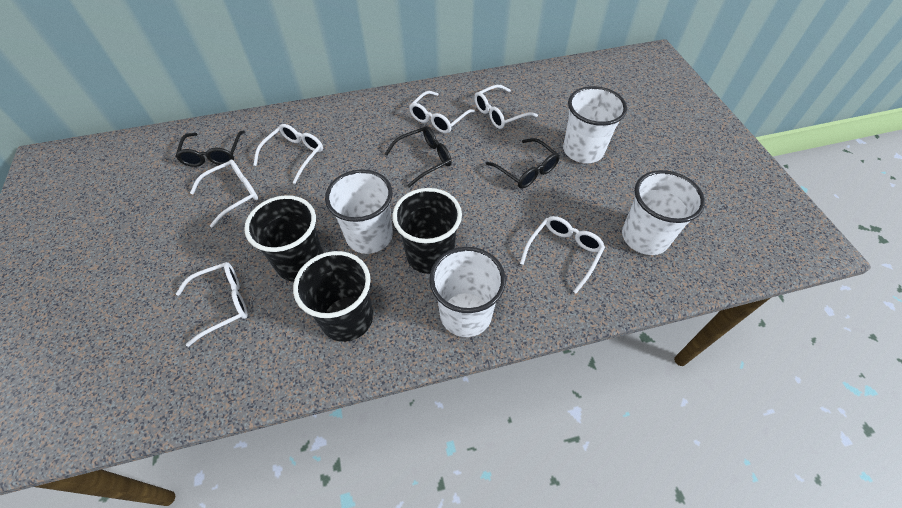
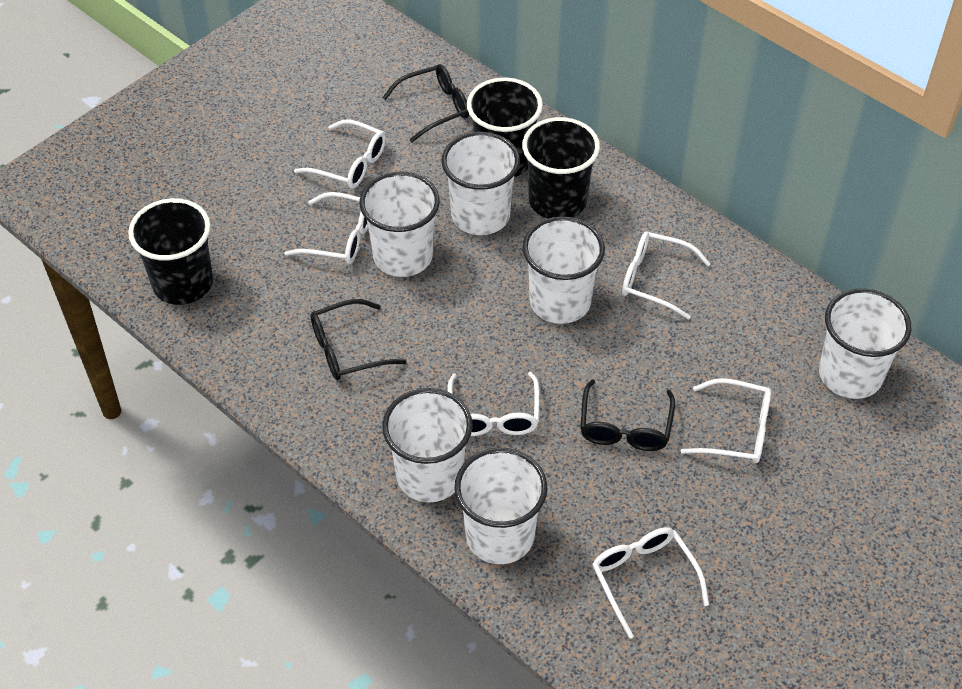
white cup: [325,169,393,254] [429,247,506,337] [563,86,627,163] [622,170,705,255] = 4 -> [360,172,440,277] [382,388,473,503] [441,132,520,235] [455,448,547,564] [523,216,605,324] [819,288,911,399] = 6

